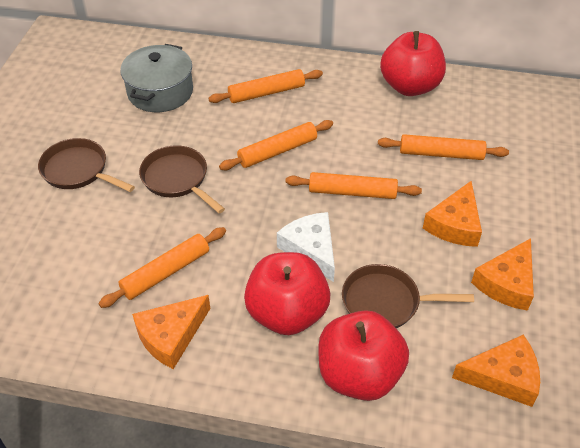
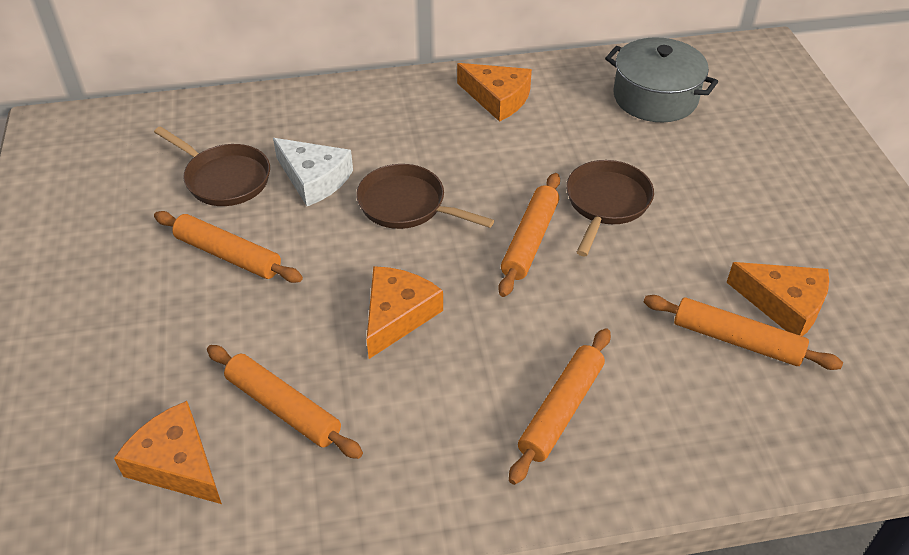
red apple: [244,252,330,335] [318,310,409,401] [380,31,446,96] = 3 -> none = 0

